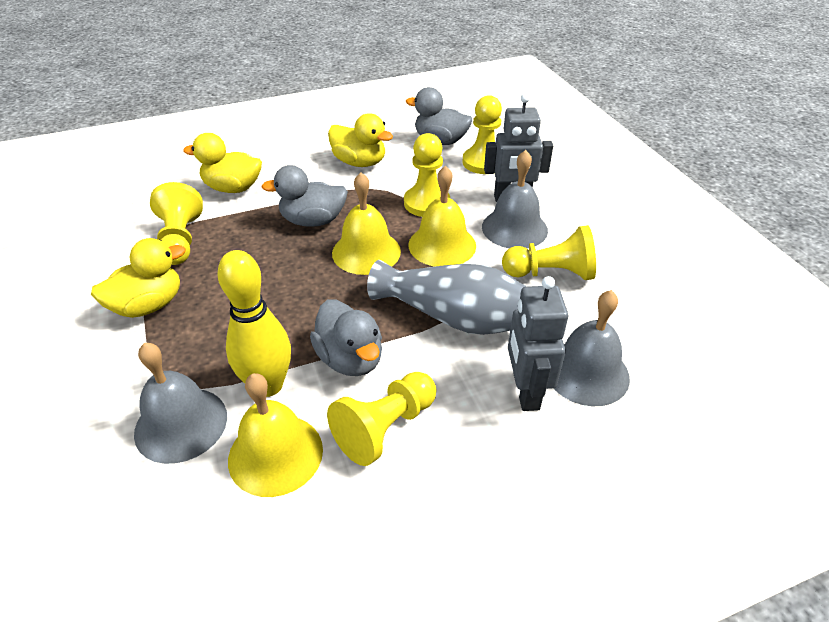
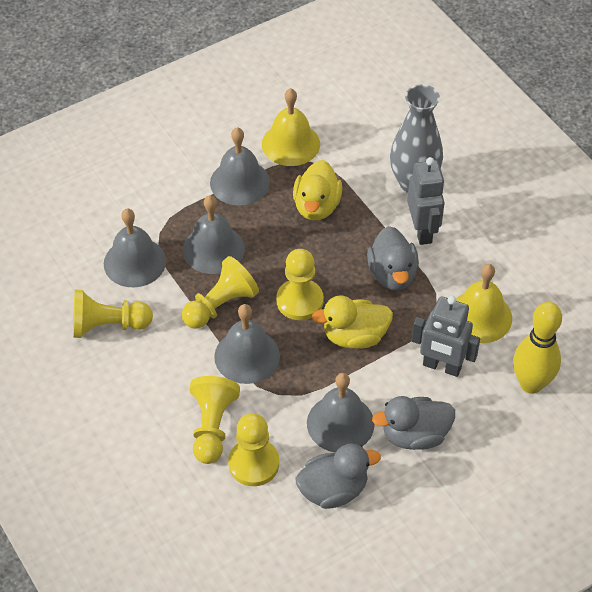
grey bell: [134,342,227,464] [482,150,548,249] [553,290,630,406] = 3 -> [104,209,166,287] [183,195,245,274] [210,127,270,206] [214,304,280,384] [307,373,374,453] = 5
yellow bell: [228,373,323,497] [332,173,401,275] [408,166,476,267] = 3 -> [262,88,320,166] [456,264,512,343] = 2
yellow duck: [91,238,186,318] [183,133,262,193] [328,113,393,167] = 3 -> [293,160,342,220] [312,296,393,349] = 2

